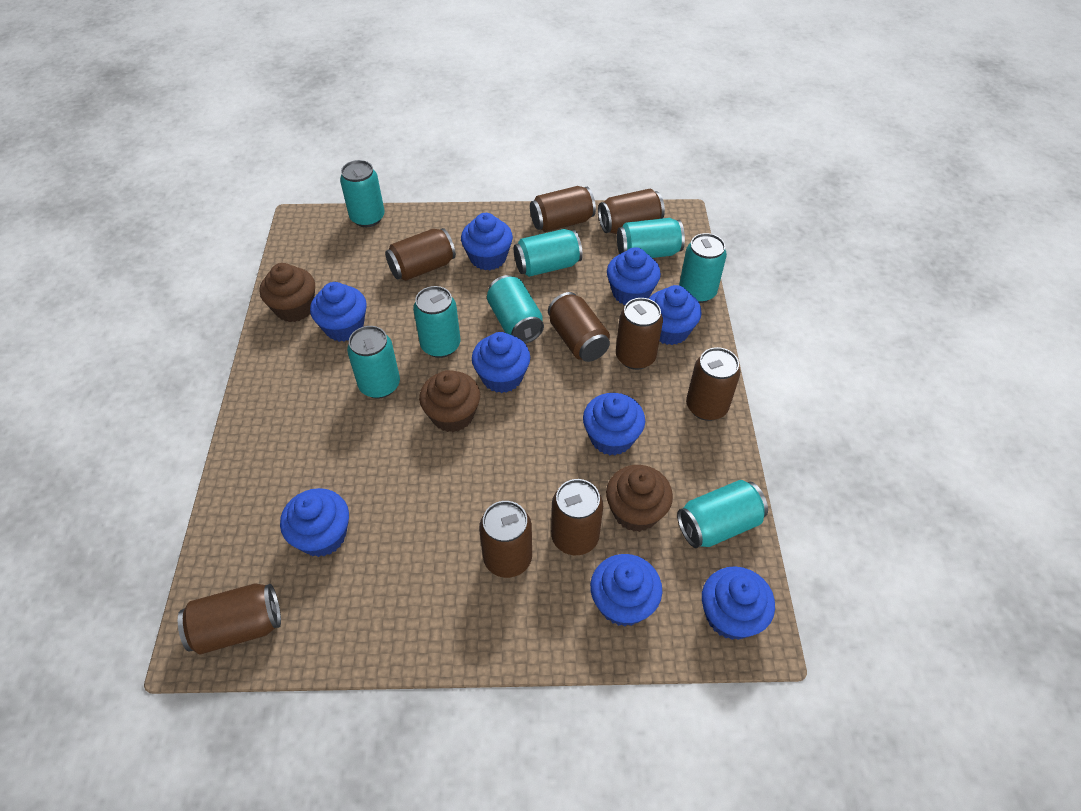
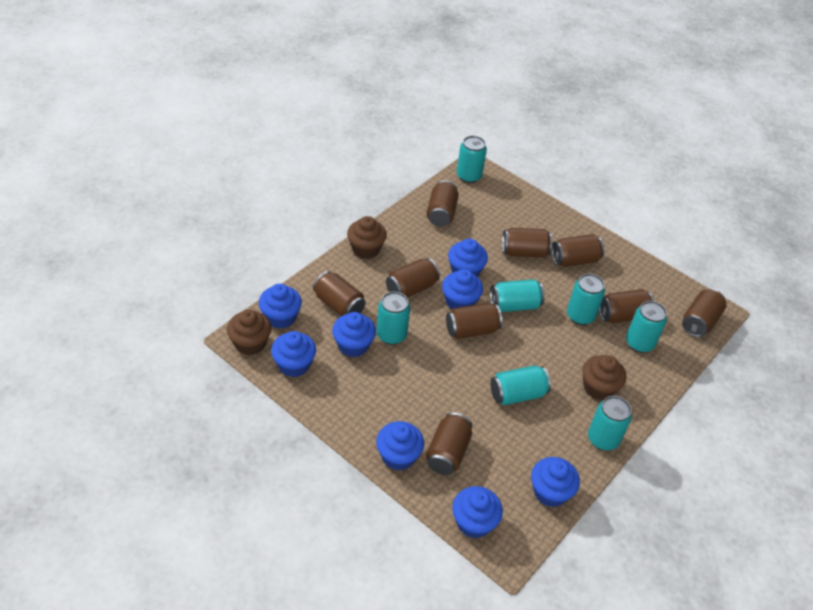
blue cupcake: [280,488,349,557] [310,282,367,342] [461,213,513,270] [472,332,530,393] [583,393,645,455] [590,554,662,626] [607,247,661,305] [649,285,702,345] [702,566,775,640] = 9 -> [259,284,302,329] [271,331,316,377] [332,312,376,357] [376,421,424,471] [442,269,483,309] [448,239,488,277] [452,486,503,539] [531,457,580,507] = 8
turquoise can: [340,160,385,227] [347,326,400,399] [413,286,460,358] [487,275,544,344] [514,229,583,277] [617,218,685,258] [677,480,768,548] [679,233,727,303] = 8 -> [377,292,410,345] [457,136,487,183] [490,279,545,312] [491,366,551,405] [567,274,605,325] [588,396,632,451] [626,301,667,353] = 7

